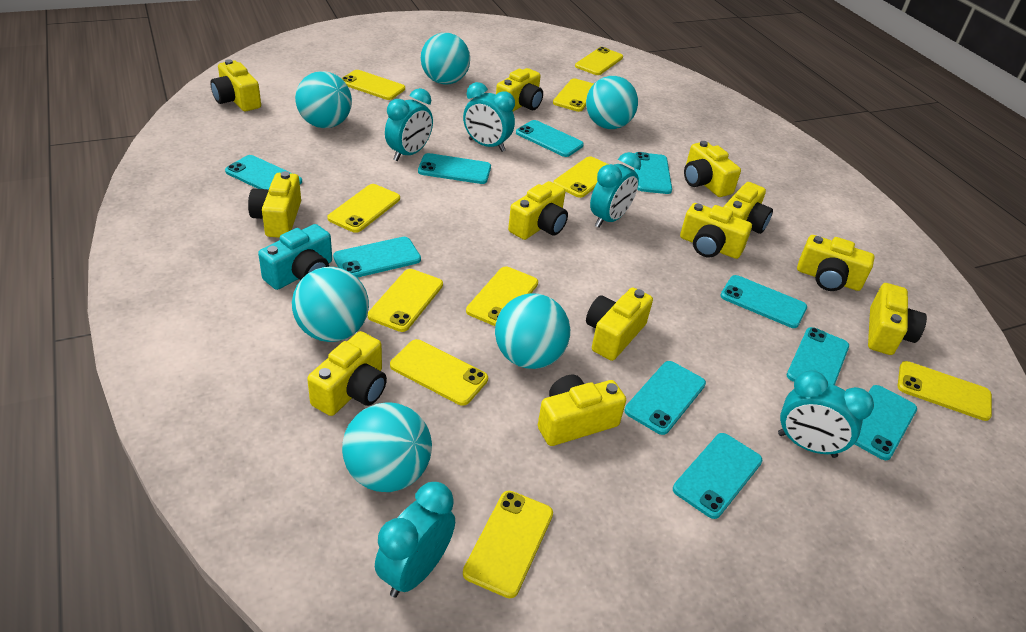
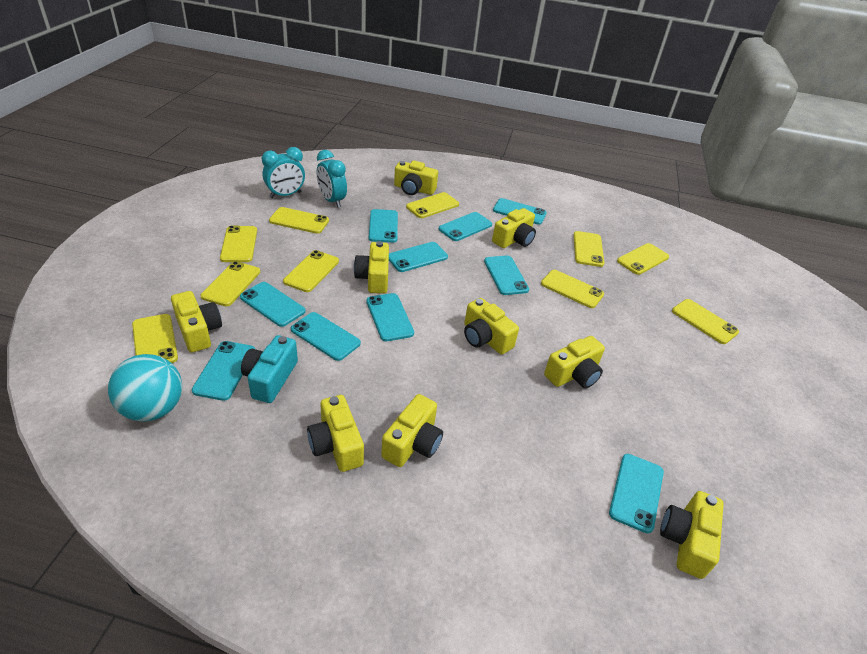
turquoise ball: [292,267,369,342] [295,71,352,128] [342,402,432,492] [421,33,470,85] [495,293,570,369] [586,76,638,129] = 6 -> [108,354,182,421] = 1
turquoise clock: [375,482,455,597] [385,88,433,161] [463,82,515,152] [590,152,641,228] [778,370,874,458] = 5 -> [262,147,305,198] [317,150,347,208] = 2
yellow camera: [210,59,261,111] [248,171,301,238] [307,331,387,416] [496,68,543,111] [508,181,568,240] [538,375,626,446] [586,288,653,361] [680,203,752,259] [684,141,741,197] [723,182,773,234] [797,235,875,291] [868,283,927,355] = 12 -> [171,291,222,353] [307,395,364,472] [354,241,389,294] [381,394,443,467] [394,161,438,195] [464,298,519,355] [492,208,536,248] [544,336,605,388] [660,491,724,579] = 9

